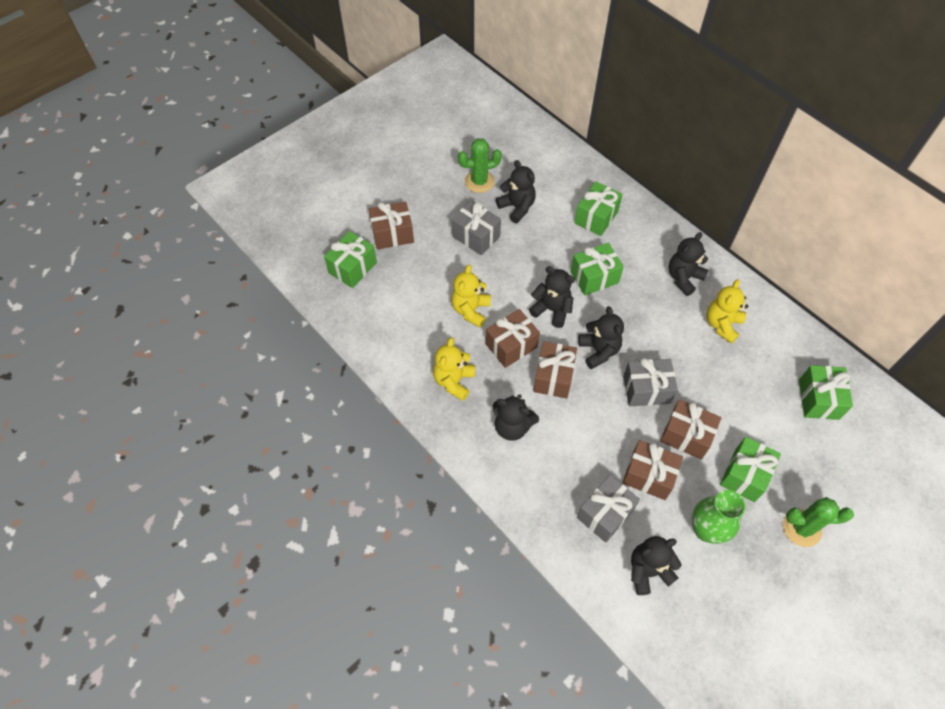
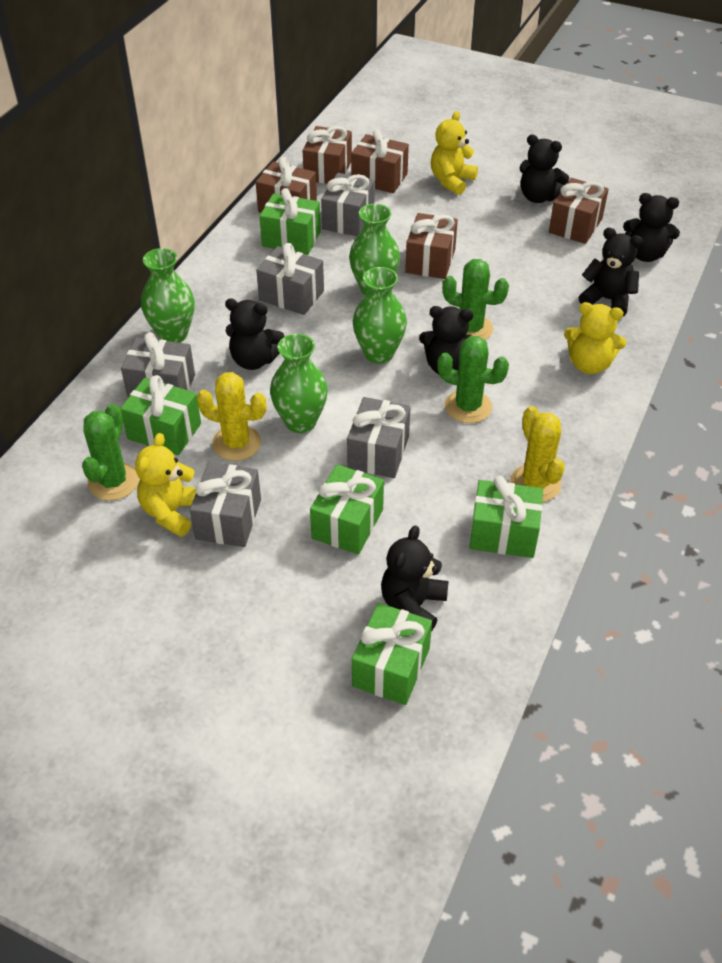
green cactus: [458,138,502,193] [783,497,854,547] = 2 -> [82,404,139,501] [437,336,509,423] [442,259,509,340] = 3
green vase: [692,490,746,544] = 1 -> [141,248,195,343] [270,334,328,433] [349,204,400,295] [353,267,407,364] = 4
grey gift: [452,200,501,255] [577,475,640,543] [623,358,678,406] = 3 -> [121,332,195,398] [190,462,261,547] [256,243,324,315] [321,173,375,236] [347,397,411,478] = 5
yellow cactus: none = 0 -> [197,372,267,461] [510,406,565,502] = 2

